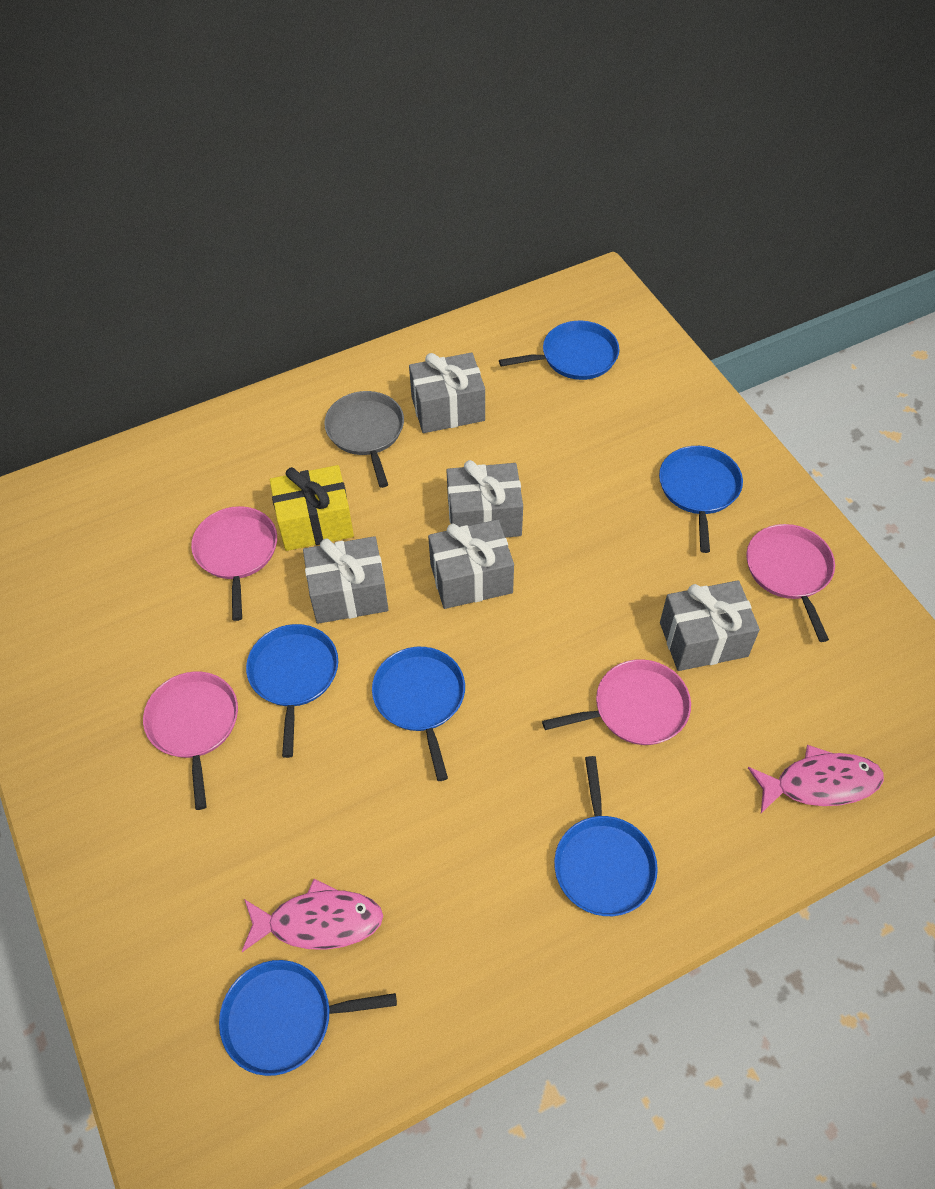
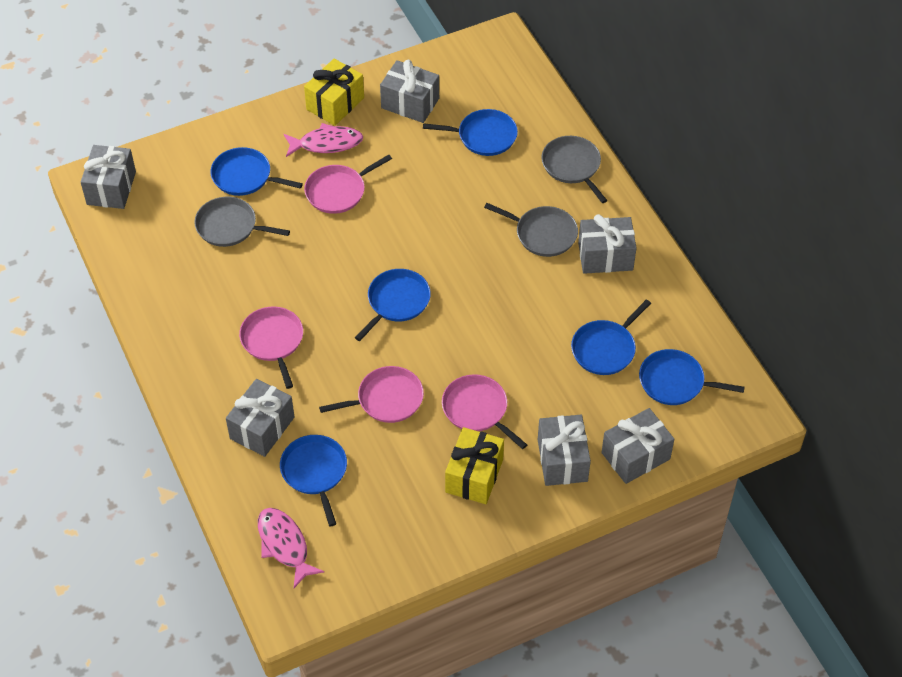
grey gift: [303,536,389,624] [409,352,485,433] [428,519,514,609] [447,460,523,538] [660,580,760,671] = 5 -> [81,145,136,209] [226,379,295,457] [380,60,439,123] [538,415,591,486] [578,214,636,274] [601,408,674,484] = 6
grey pan: [324,391,404,488] = 1 -> [194,197,290,247] [484,203,578,257] [541,136,608,203] = 3
yellow gift: [270,465,354,551] = 1 -> [304,59,364,126] [445,427,504,504] = 2

